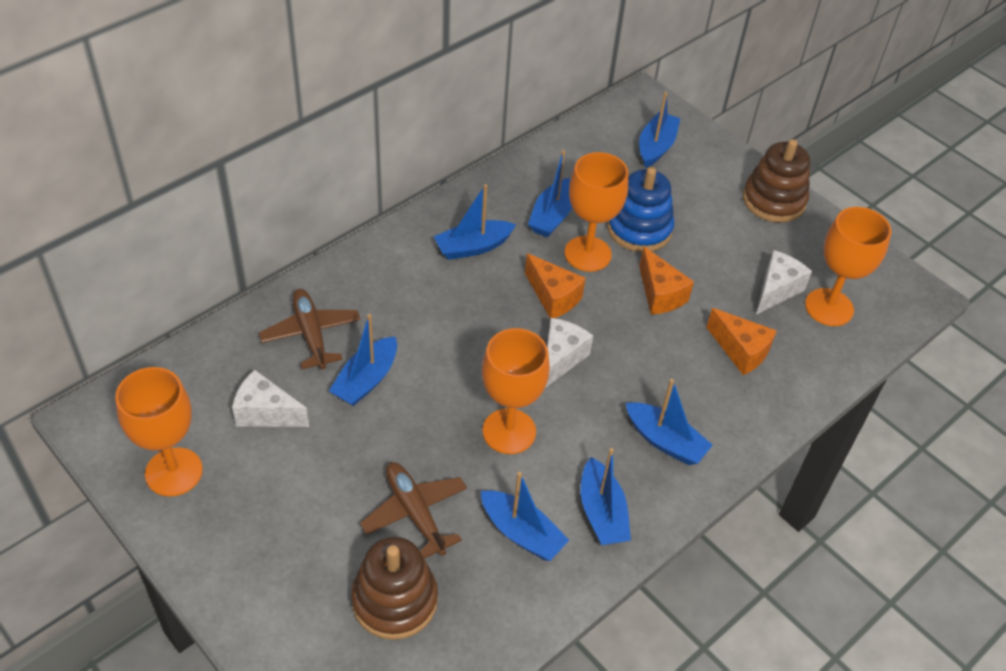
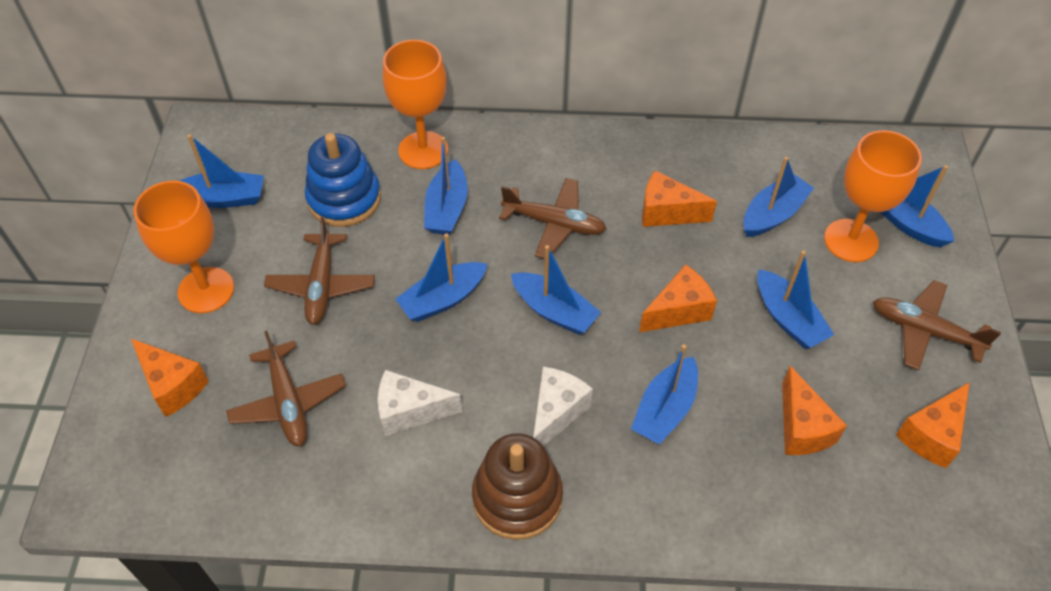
blue boat: [329,314,397,406] [434,184,516,260] [481,472,569,561] [528,150,572,237] [581,448,631,545] [626,379,713,465] [639,92,680,168] = 7 -> [180,134,264,208] [396,233,488,322] [424,137,468,235] [511,245,601,335] [631,344,698,445] [744,157,814,237] [757,250,834,349] [881,165,954,247] = 8
brown plane: [259,289,361,369] [360,462,467,558] = 2 -> [226,331,346,447] [264,217,375,325] [499,178,606,259] [873,280,1001,370] = 4
brown stacking toy: [351,537,438,640] [743,139,810,223] = 2 -> [472,433,563,540] = 1
orange cheese: [525,253,586,319] [639,246,694,315] [706,308,777,375] = 3 -> [131,339,209,417] [639,264,717,332] [642,171,717,227] [782,366,847,455] [896,382,970,468] = 5
orange goblet: [115,367,203,497] [482,328,550,454] [565,152,628,272] [805,207,891,326] = 4 -> [134,181,234,313] [383,40,448,169] [824,130,922,262] = 3
white cheese: [232,370,309,427] [545,318,593,388] [756,250,812,315] = 3 -> [378,370,462,436] [533,366,593,446] = 2

